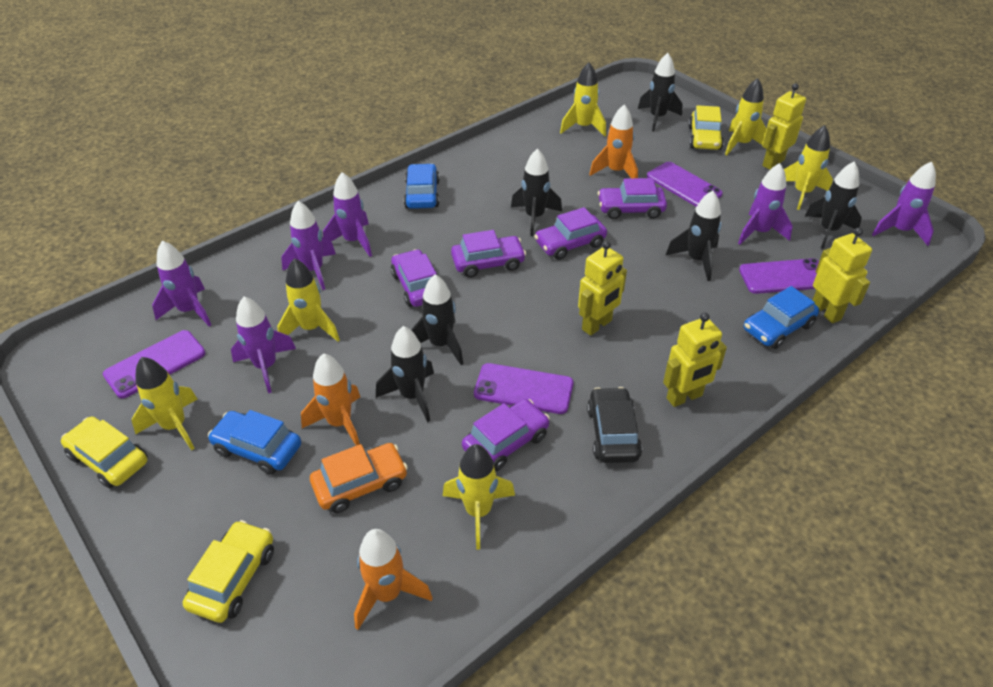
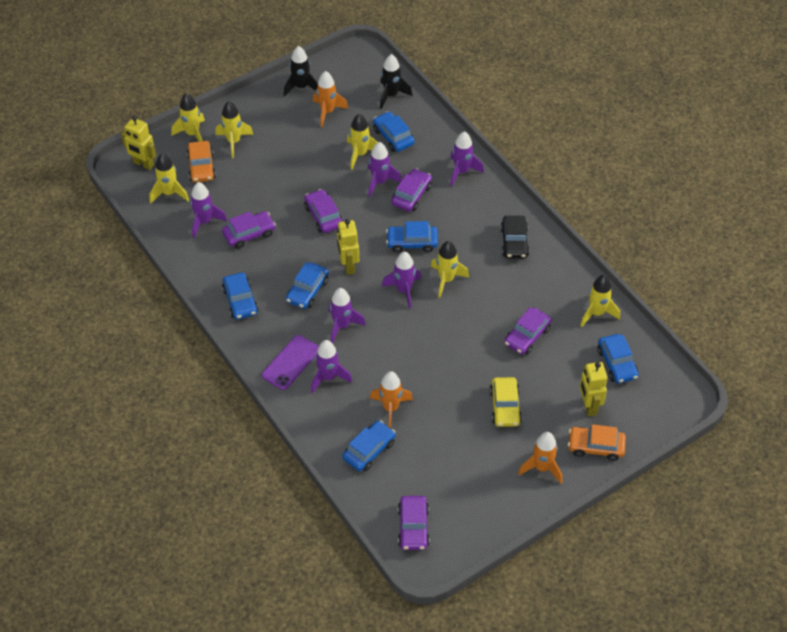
black rocket: [376,326,434,422] [411,274,464,365] [511,149,562,236] [638,53,683,131] [666,190,722,281] [805,162,862,249] = 6 -> [284,46,318,97] [380,54,412,109] = 2
blue car: [208,410,301,475] [404,164,440,209] [744,286,819,349] = 3 -> [222,272,259,319] [286,262,329,309] [342,421,395,471] [373,111,415,152] [386,221,438,253] [597,334,639,383] = 6
orange car: [310,443,408,513] = 1 -> [187,141,216,182] [568,424,626,461] = 2
purple phone: [103,330,206,398] [474,363,574,414] [647,162,723,207] [739,258,819,294] = 4 -> [262,335,319,390] = 1
yellow car: [61,417,148,488] [183,520,274,623] [688,105,724,150] = 3 -> [490,377,522,427] = 1
yellow robot: [578,241,627,336] [663,312,727,407] [762,83,806,170] [813,228,872,323] = 4 -> [121,116,156,170] [337,219,359,275] [580,362,607,416] = 3

